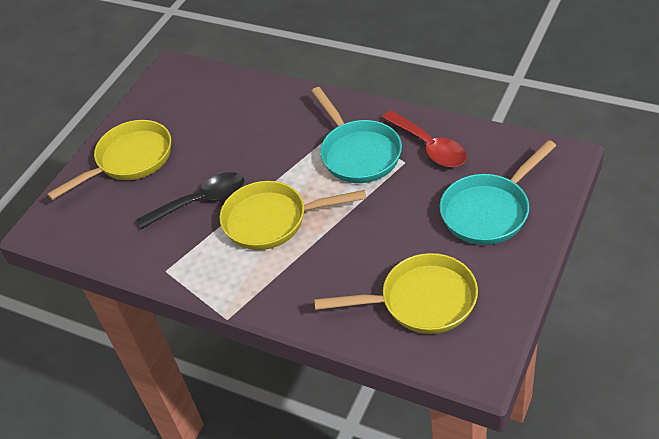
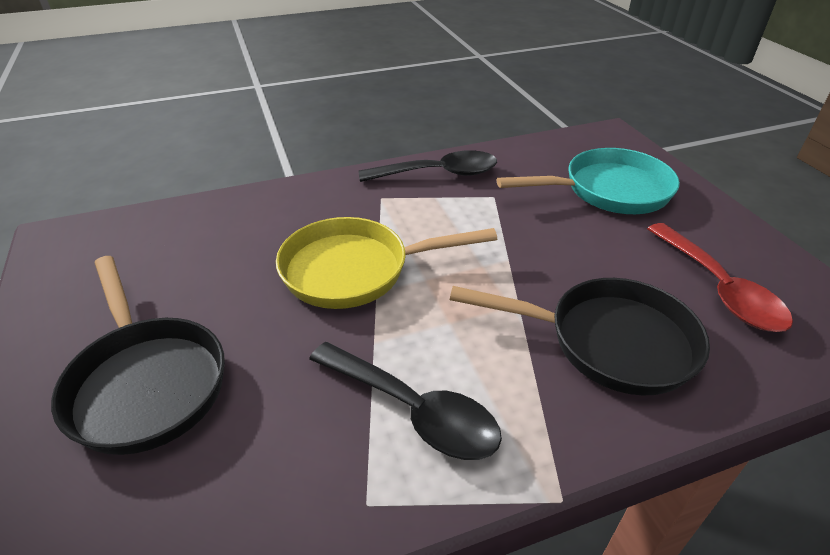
black pan: none = 0 -> [51,256,225,455] [450,278,710,395] = 2
black spoon: [137,172,244,229] = 1 -> [309,342,502,460] [358,150,497,182] = 2
turquoise pan: [311,87,402,183] [440,140,556,245] = 2 -> [497,148,680,214] = 1
yellow pan: [47,120,171,200] [220,181,366,250] [314,253,478,334] = 3 -> [276,217,497,309] = 1

